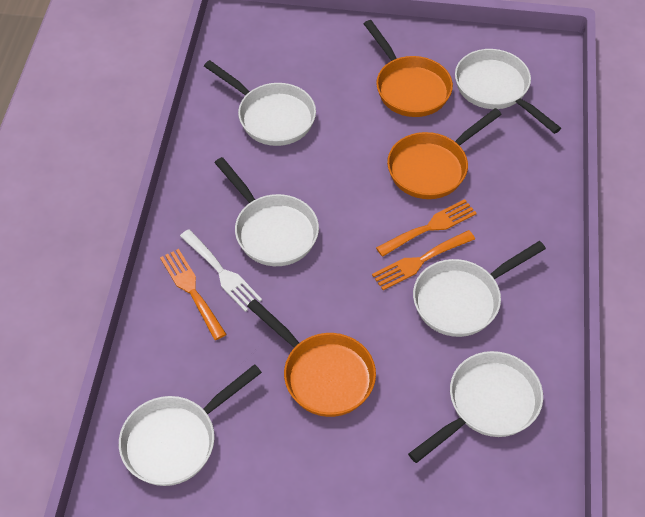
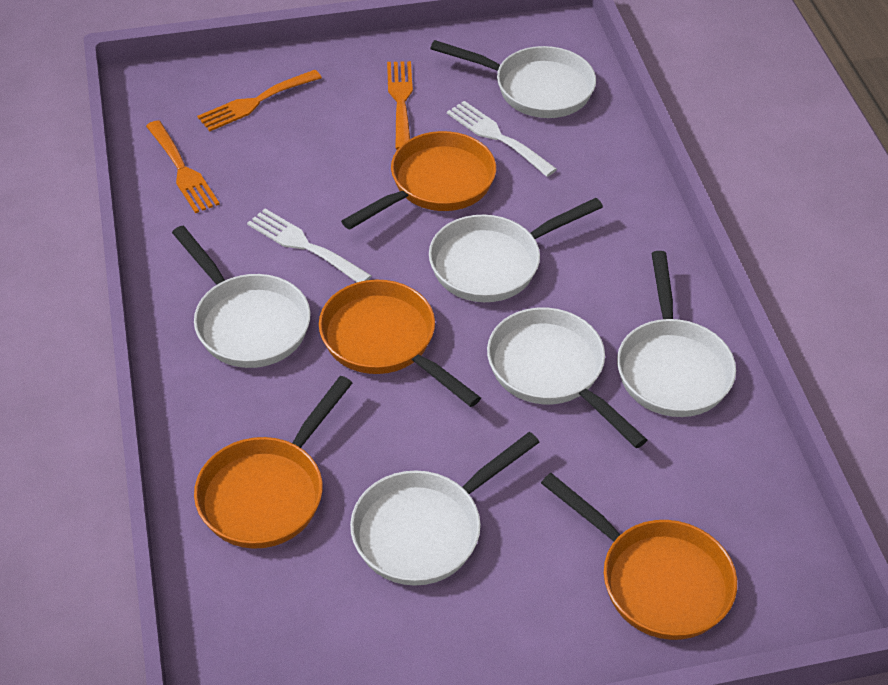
orange pan: [247,299,376,417] [364,20,453,117] [387,108,502,199] = 3 -> [194,376,352,549] [319,280,481,407] [341,131,496,230] [541,473,737,640] = 4
white fork: [180,229,262,312] = 1 -> [247,209,372,282] [447,101,557,177] = 2

